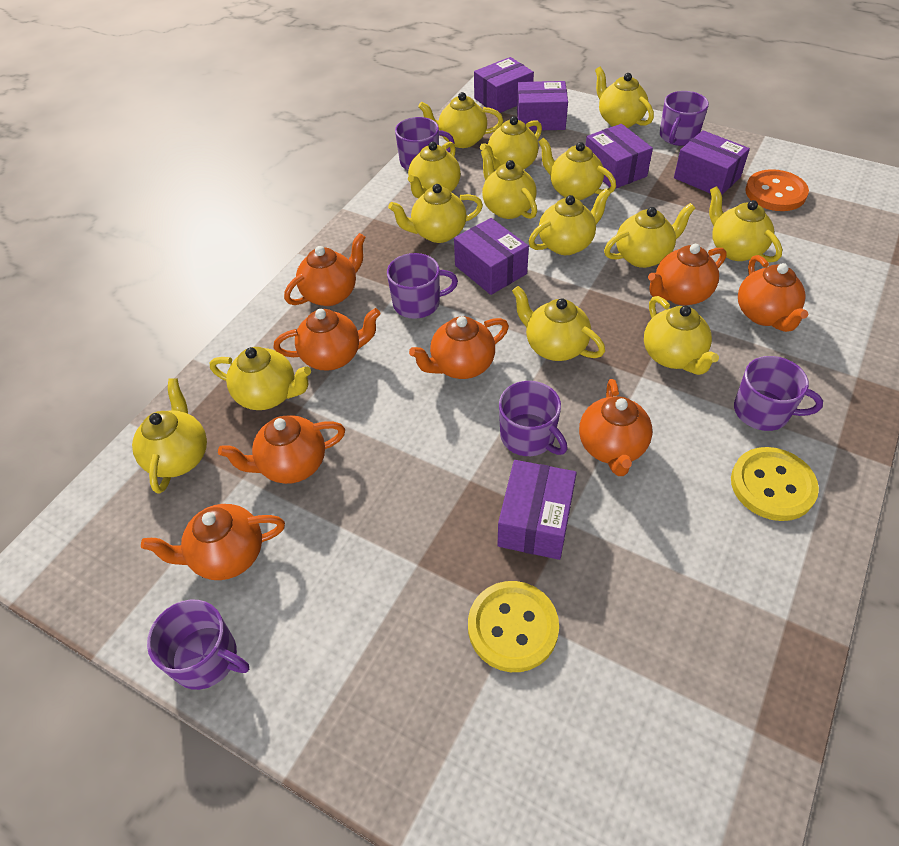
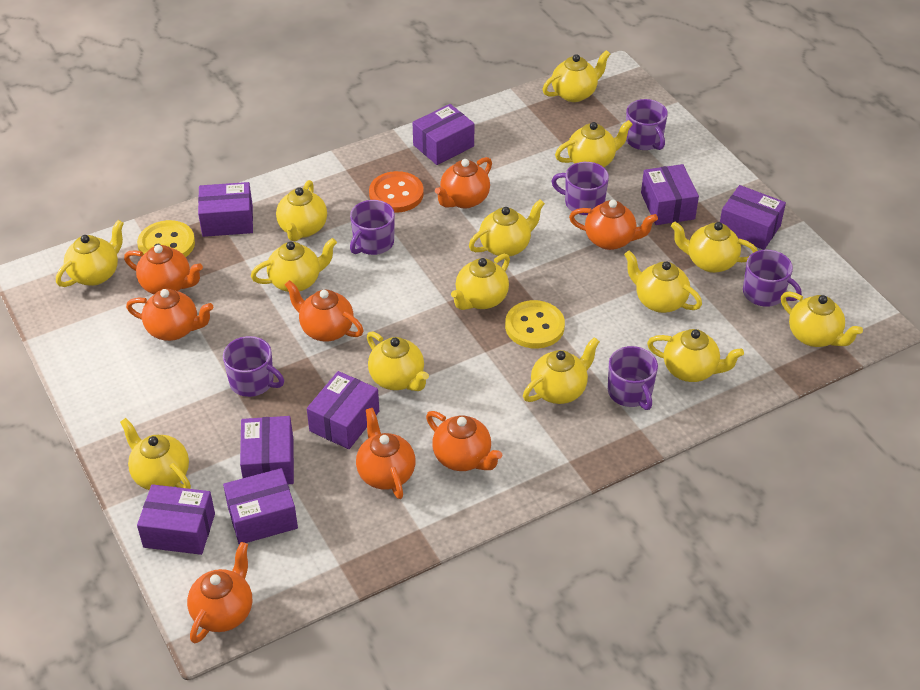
purple box: [454,218,529,295] [474,57,534,113] [498,460,577,560] [517,81,568,131] [585,124,653,189] [674,130,750,195] = 6 -> [137,484,215,555] [198,182,253,237] [223,468,298,544] [240,416,294,484] [307,371,379,449] [413,104,474,165] [641,164,699,225] [720,185,786,250] = 8

